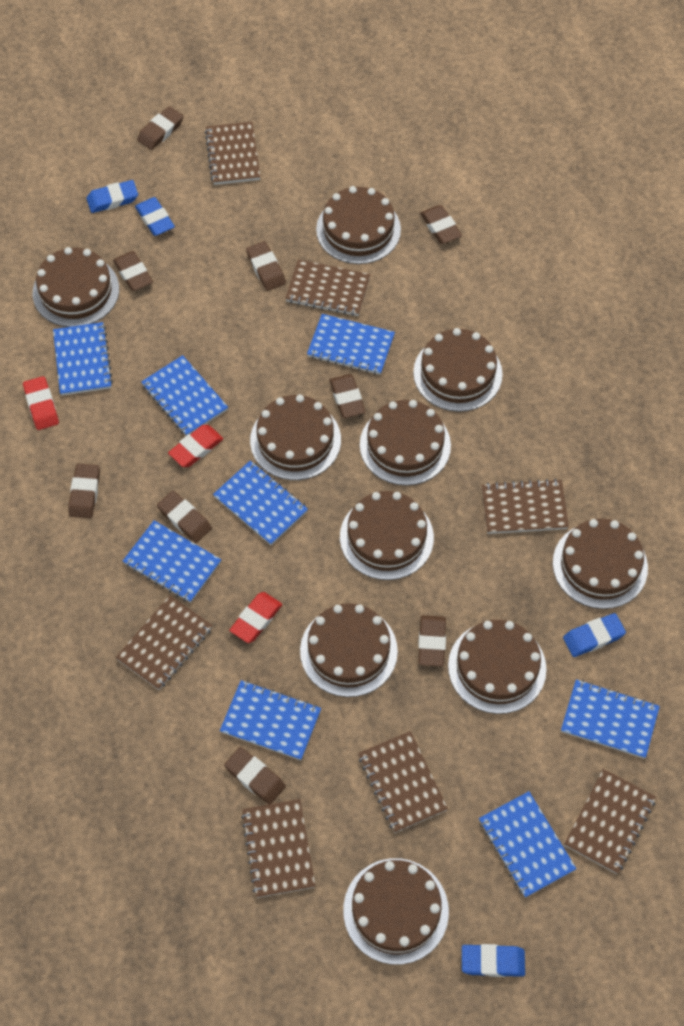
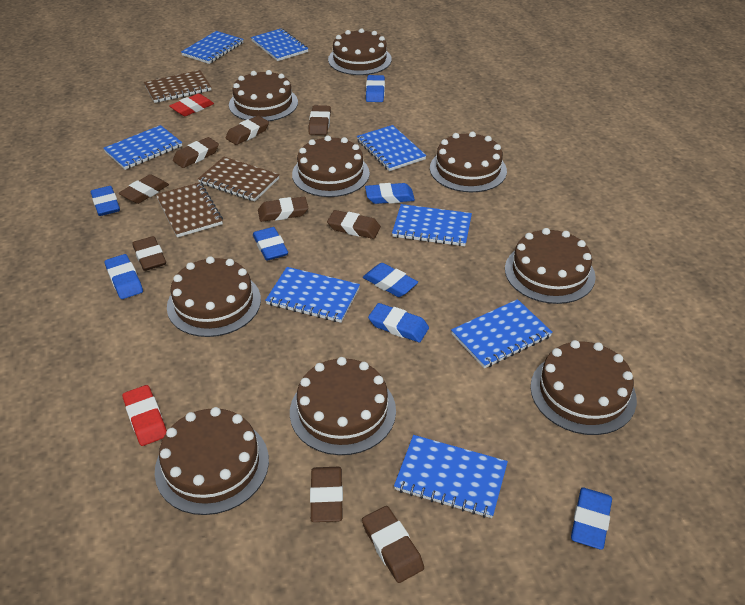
blue eraser: [86,180,138,213] [135,197,175,236] [462,944,525,977] [563,613,626,657] = 4 -> [91,186,120,216] [105,254,143,299] [253,227,288,261] [363,263,418,297] [365,183,415,204] [366,75,385,102] [368,303,429,342] [571,488,612,550] = 8
brown cake: [33,247,119,327] [250,394,341,480] [300,603,398,697] [316,186,401,264] [340,491,434,580] [343,858,449,965] [360,400,451,485] [413,328,503,412] [448,620,547,714] [553,519,648,609] = 10 -> [155,407,269,515] [167,256,261,337] [229,70,298,121] [290,357,396,455] [292,136,370,197] [328,28,392,75] [430,132,507,192] [505,228,596,304] [530,340,637,435] = 9
brown notebook: [115,595,213,690] [205,122,260,185] [241,799,316,898] [285,259,371,316] [358,731,448,833] [482,479,569,534] [564,769,656,874] = 7 -> [144,70,211,103] [156,182,223,237] [198,157,280,201] = 3
red eraser: [23,376,59,430] [168,425,223,467] [229,592,282,643] = 3 -> [122,385,167,446] [169,93,214,116] = 2

